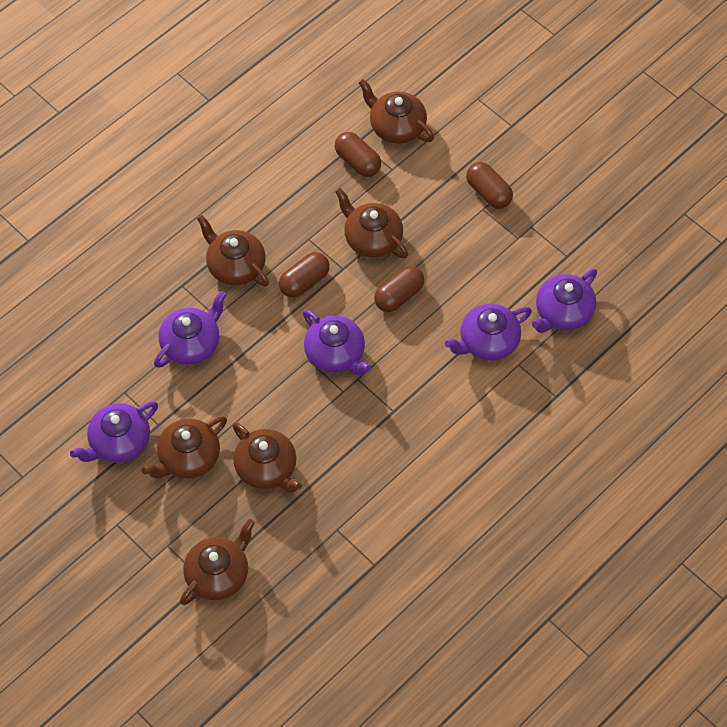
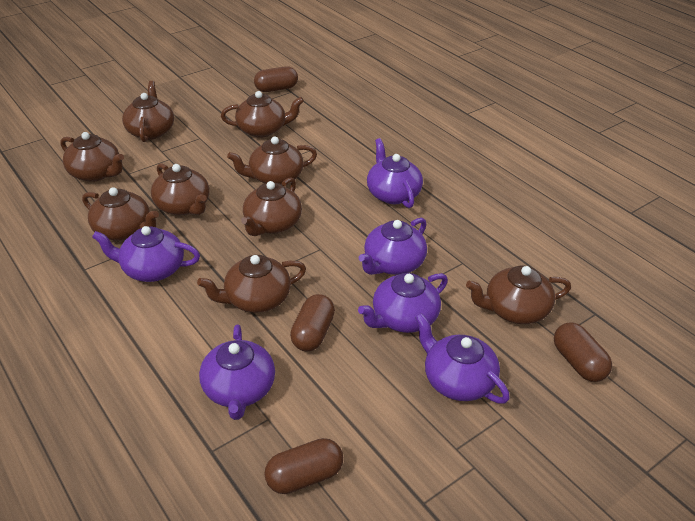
brown teapot: [141,416,227,479] [180,519,255,605] [197,215,269,286] [233,422,302,493] [335,188,408,258] [359,79,434,144] = 6 -> [60,132,124,182] [82,187,159,241] [122,81,174,142] [151,163,209,215] [197,255,306,313] [221,91,304,138] [227,137,317,185] [241,177,302,236] [466,266,571,324] = 9
purple teapot: [70,401,158,463] [154,290,227,368] [303,309,371,376] [445,304,532,361] [532,269,597,333] = 5 -> [92,226,200,282] [199,324,275,420] [358,218,427,275] [358,273,448,333] [367,138,423,208] [415,313,510,404] = 6

